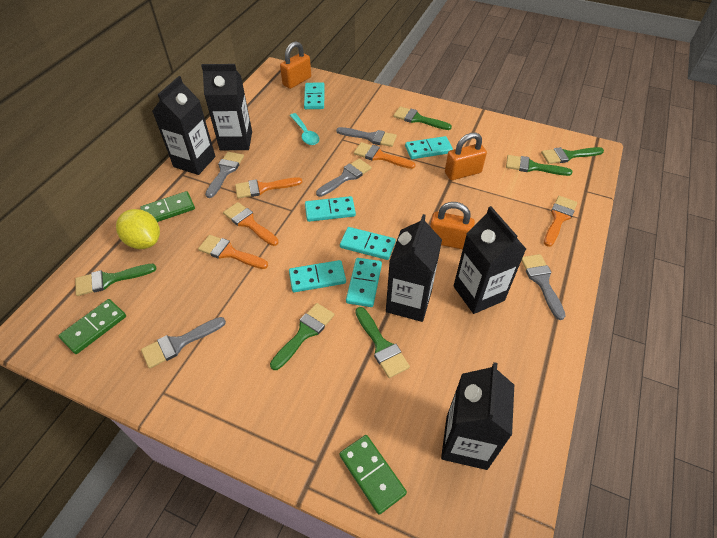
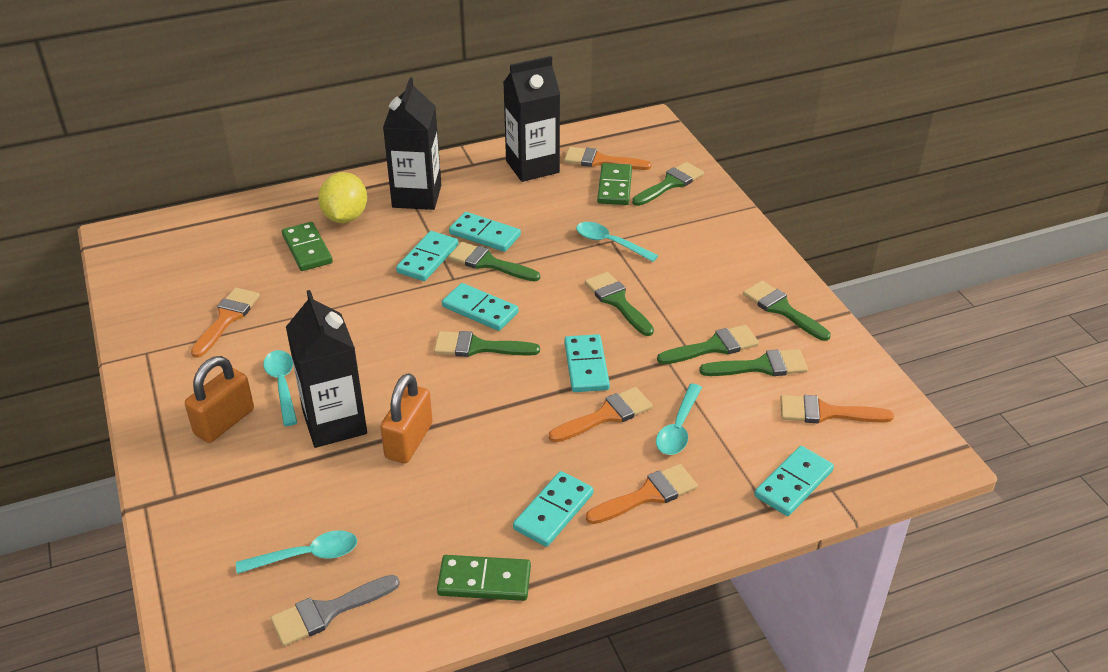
black carton: [152,76,215,175] [201,64,252,150] [386,214,442,322] [441,362,514,470] [454,206,526,314] = 5 -> [286,290,367,448] [383,77,441,210] [503,56,560,182] = 3
green brush: [75,264,156,296] [270,303,334,370] [355,307,410,378] [393,106,452,130] [506,155,572,176] [541,147,604,164] = 6 -> [434,331,540,357] [448,242,540,281] [585,272,654,336] [632,162,704,206] [657,325,759,364] [699,349,808,376] [743,281,831,341] = 7
grey brush: [141,317,226,369] [205,152,244,198] [316,159,372,197] [336,127,397,147] [521,254,566,320] = 5 -> [270,575,400,646] = 1
orange padlock: [280,41,311,89] [430,202,475,249] [445,133,487,180] = 3 -> [185,356,254,443] [380,373,433,463] = 2
turquoise spoon: [290,113,319,145] = 1 -> [236,530,357,574] [263,350,297,426] [576,222,658,262] [656,384,702,455] = 4

